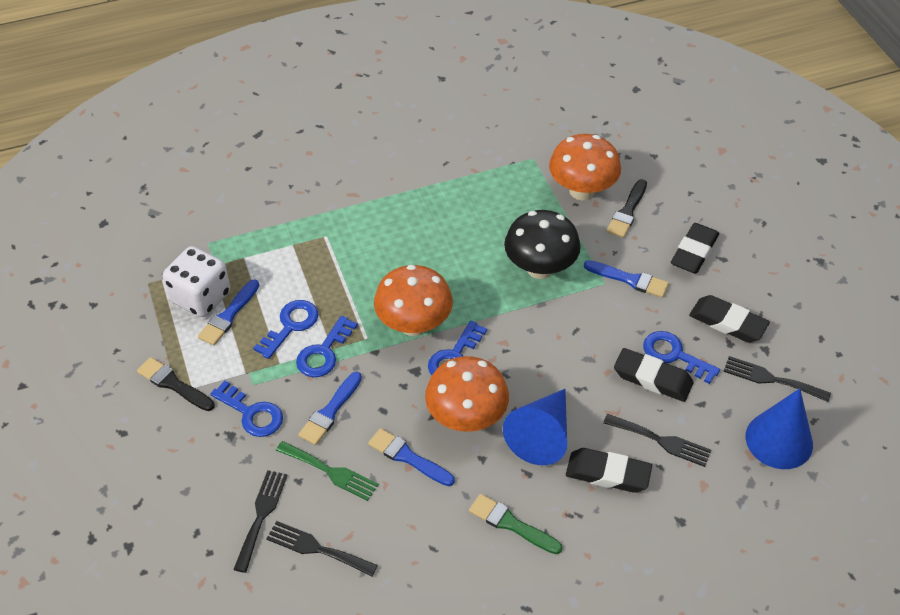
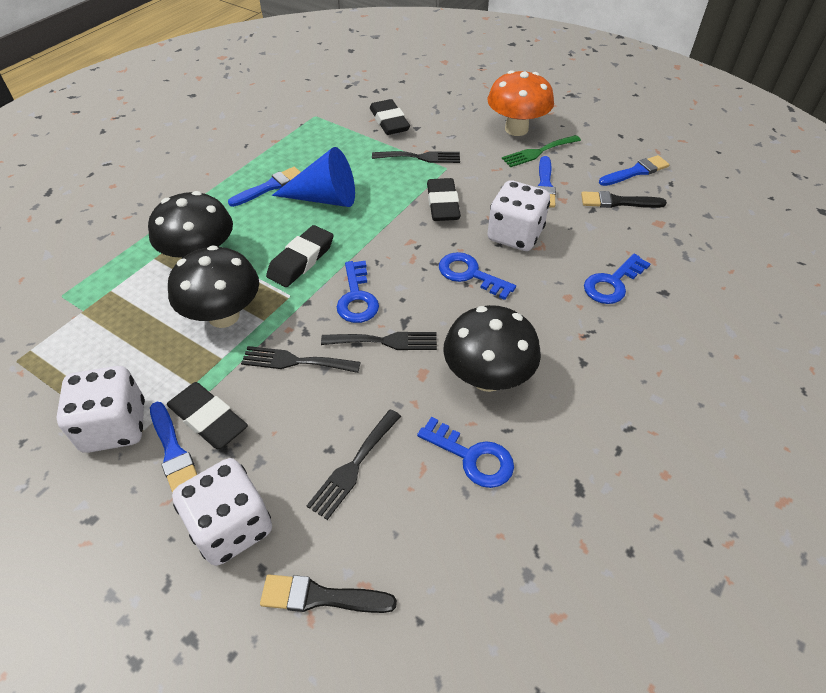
black mushroom: [504,210,581,279] = 1 -> [148,191,233,258] [168,245,259,328] [443,305,541,392] = 3
blue cone: [503,389,567,465] [745,388,813,469] = 2 -> [272,147,355,207] = 1
blue key: [211,380,283,437] [253,300,318,359] [296,316,358,377] [428,321,487,375] [643,331,720,384] = 5 -> [337,261,379,323] [417,417,514,488] [439,252,516,300] [584,254,651,304] = 4
green brush: [469,494,562,554] = 1 -> none = 0
orange mushroom: [374,265,453,336] [425,356,509,432] [549,134,621,200] = 3 -> [488,70,554,136] = 1
white dice: [163,246,230,317] = 1 -> [56,366,145,453] [172,458,272,566] [487,180,550,251] = 3

